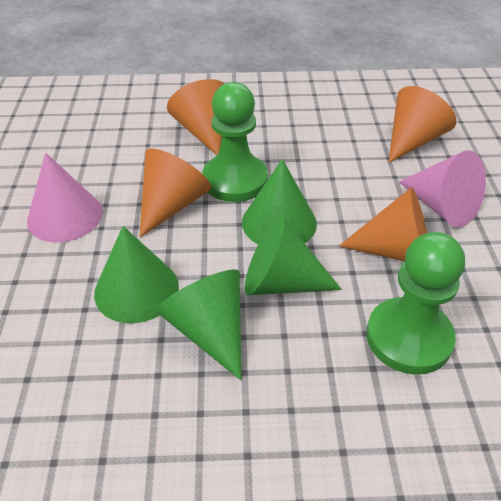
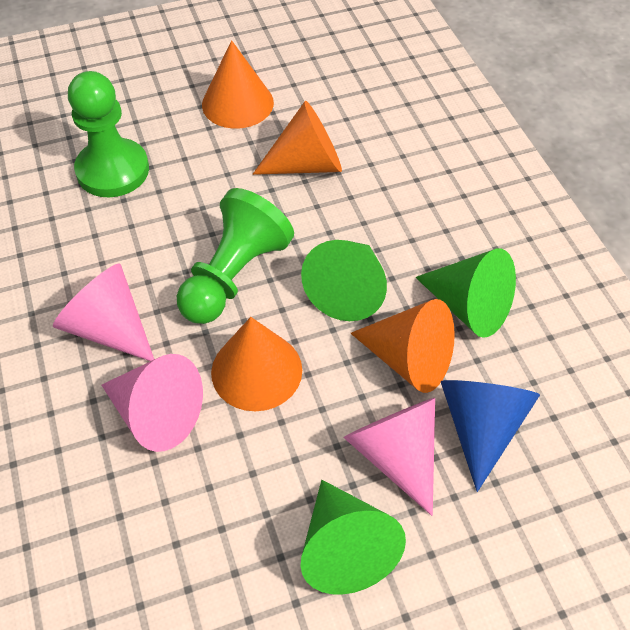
blue cone: none = 0 -> [441,380,540,492] = 1
green cone: [94,226,179,323] [156,269,241,380] [242,159,317,244] [244,216,342,295] = 4 -> [300,480,406,595] [301,240,387,321] [415,249,516,338] = 3
pink cone: [27,153,103,242] [399,150,486,227] = 2 -> [53,263,154,361] [101,354,203,452] [343,398,435,516] = 3

